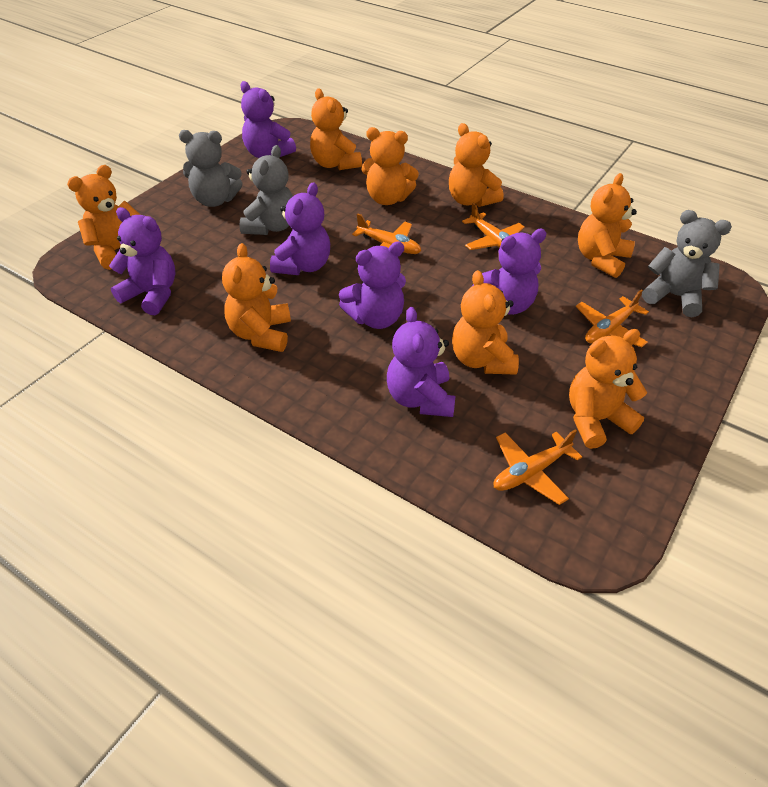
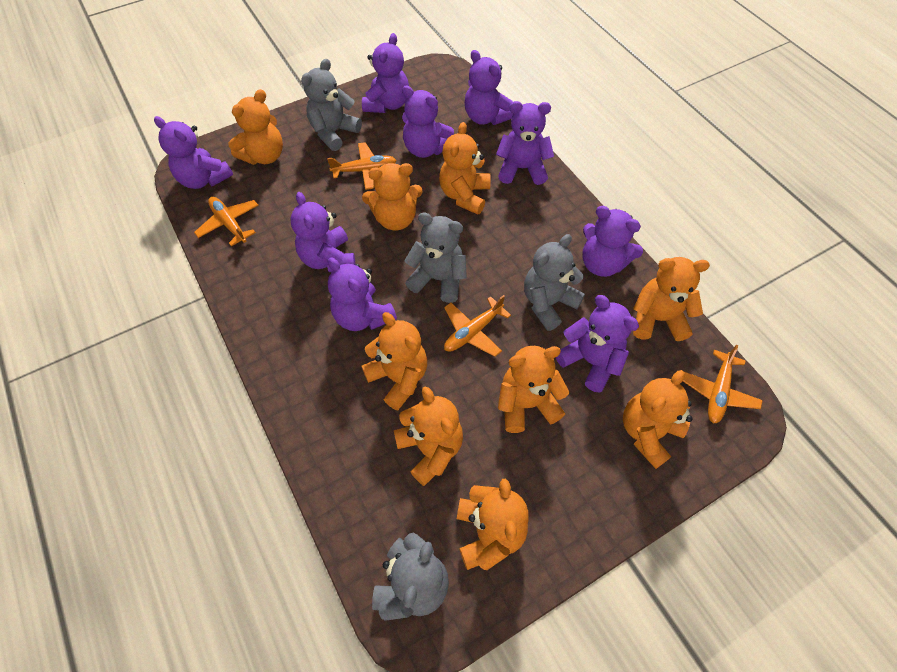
grey teddy bear: [179,130,243,207] [239,145,293,235] [642,210,732,317] = 3 -> [301,59,362,151] [372,532,449,621] [404,212,467,303] [524,234,585,331] = 4
orange teddy bear: [67,165,140,270] [222,243,291,352] [310,88,362,170] [361,127,419,205] [449,123,504,207] [452,270,519,375] [569,329,647,449] [578,173,637,278] = 8 -> [228,89,283,165] [362,163,422,231] [362,312,427,411] [394,387,463,486] [439,122,491,214] [457,479,529,570] [498,346,569,433] [623,370,693,469] [633,257,710,341] = 9
purple teddy bear: [109,207,176,315] [240,81,296,158] [270,182,330,275] [339,241,406,329] [387,307,455,417] [472,229,547,315] = 6 -> [154,116,233,189] [290,192,355,272] [328,257,397,331] [362,33,409,113] [402,86,454,158] [465,50,513,125] [496,101,554,185] [556,295,639,393] [582,206,643,277] = 9

